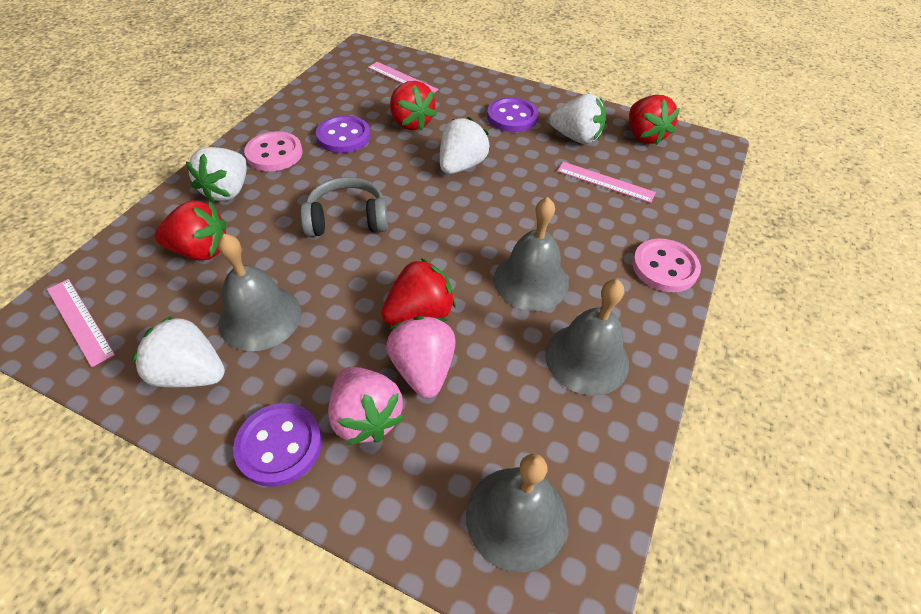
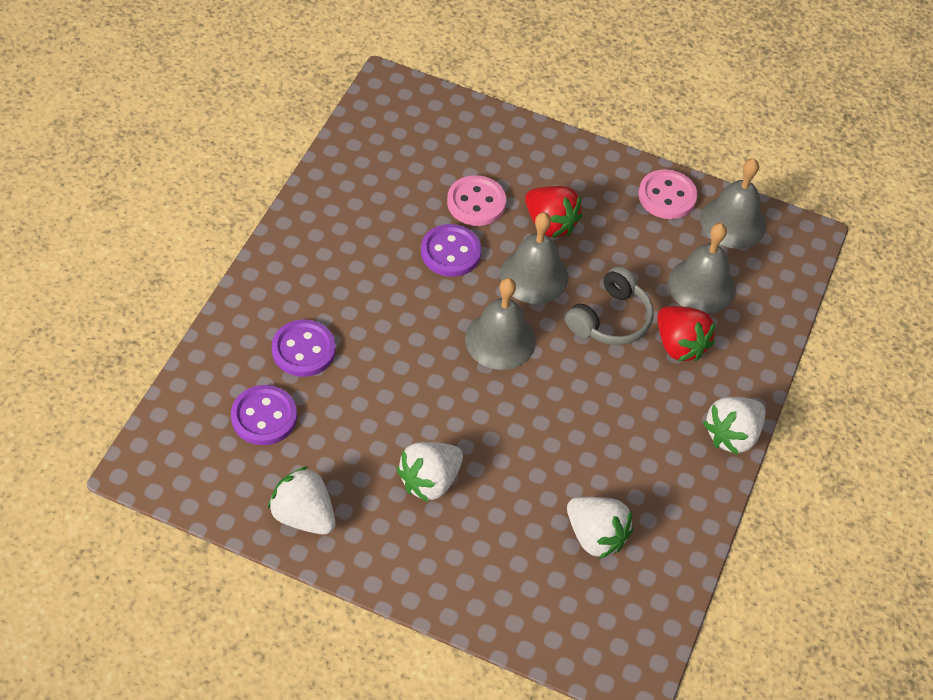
pink ruler: [47,279,115,367] [368,62,439,93] [557,162,656,203] = 3 -> none = 0
pink strawberry: [328,367,404,445] [386,316,456,398] = 2 -> none = 0
red strawberry: [155,200,227,260] [381,258,456,325] [390,81,437,130] [629,95,680,145] = 4 -> [525,186,583,238] [657,306,716,361] = 2

